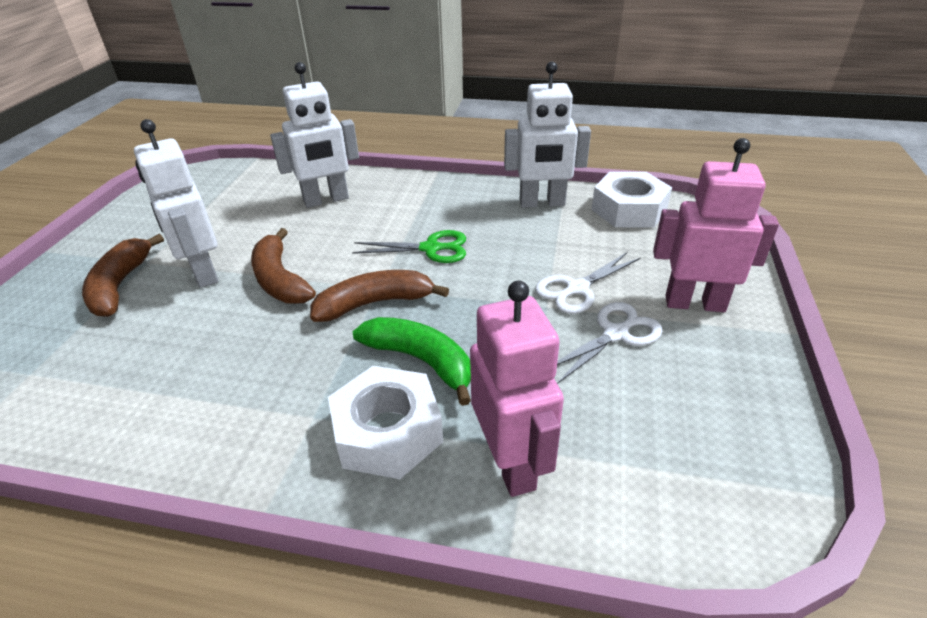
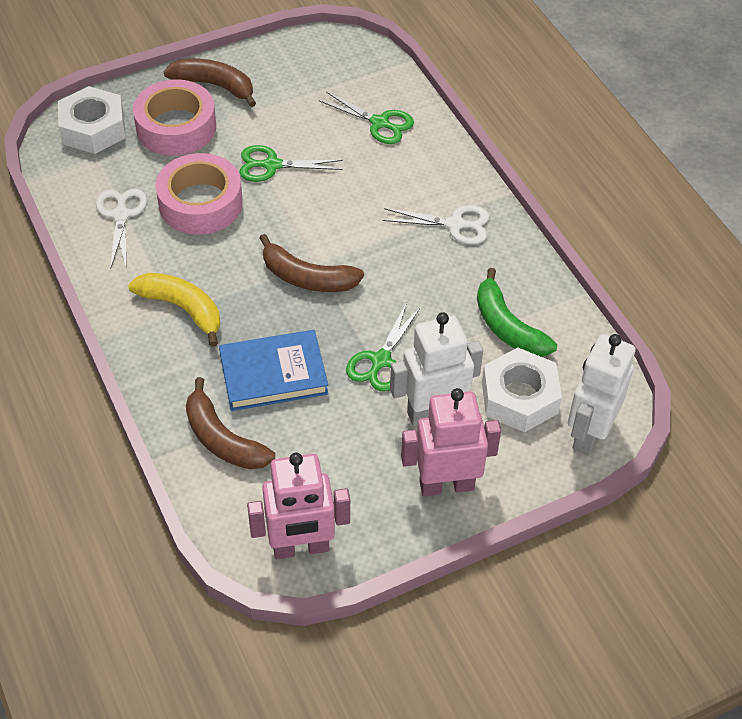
blue book: none = 0 -> [219,330,329,411] = 1
green scissors: [352,230,466,263] = 1 -> [239,145,343,182] [319,91,414,144] [346,303,421,391] = 3
pink tape: none = 0 -> [133,80,216,156] [155,153,243,235] = 2
white robot: [134,119,218,288] [270,62,359,208] [504,62,591,208] = 3 -> [390,312,483,426] [568,334,636,456] = 2
yellow banana: none = 0 -> [128,273,220,347] = 1

